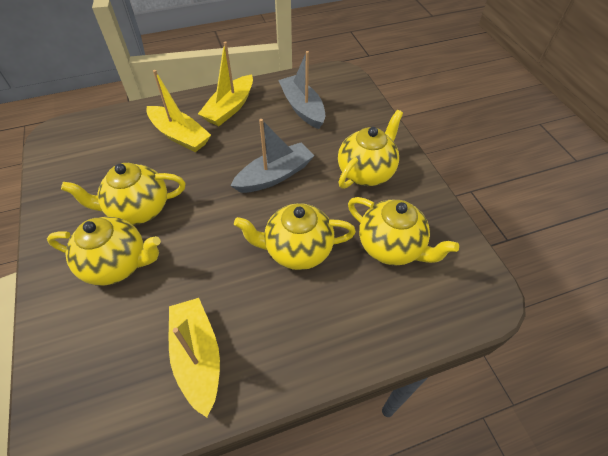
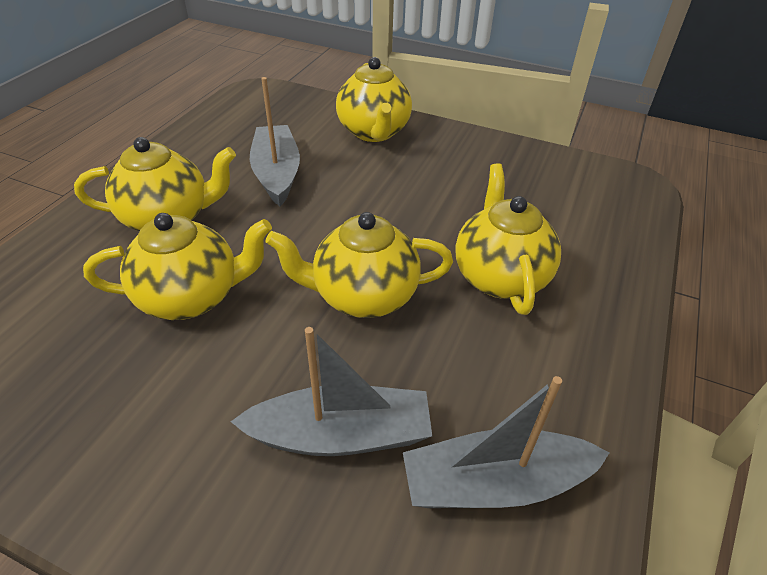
grey boat: [231,119,314,193] [278,51,325,129] = 2 -> [231,327,432,456] [250,77,300,206] [403,376,610,508] = 3
yellow boat: [146,70,211,152] [169,298,220,418] [198,41,253,126] = 3 -> none = 0

